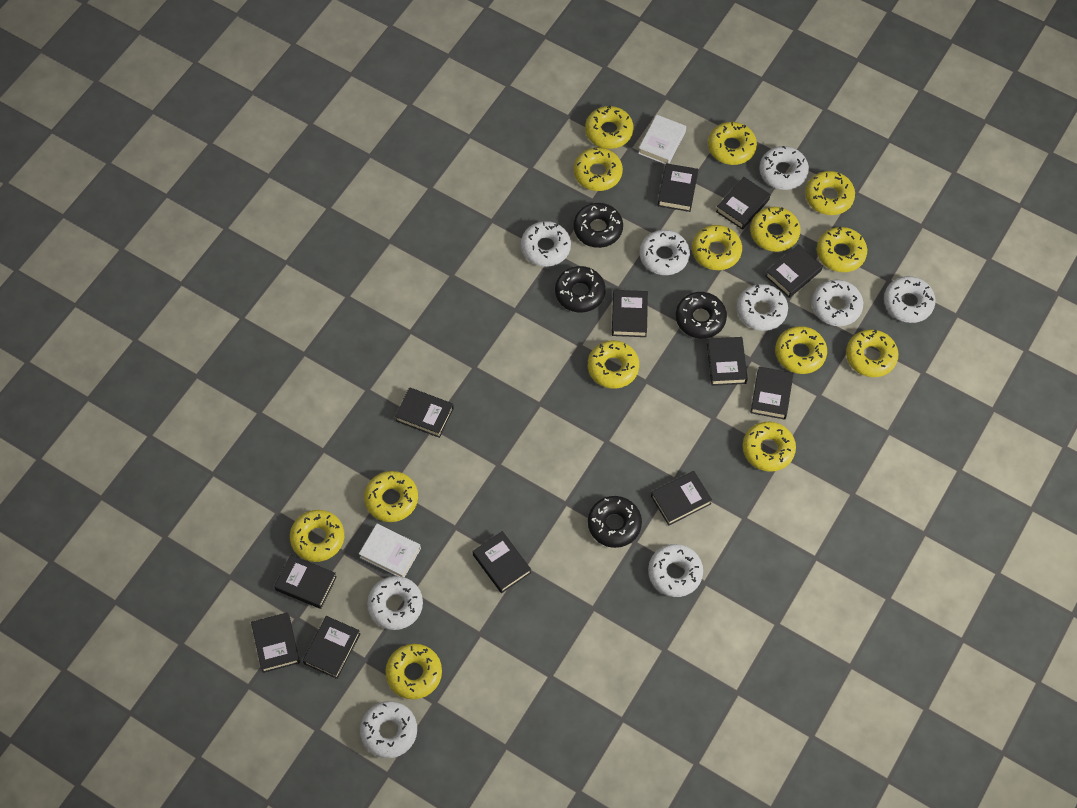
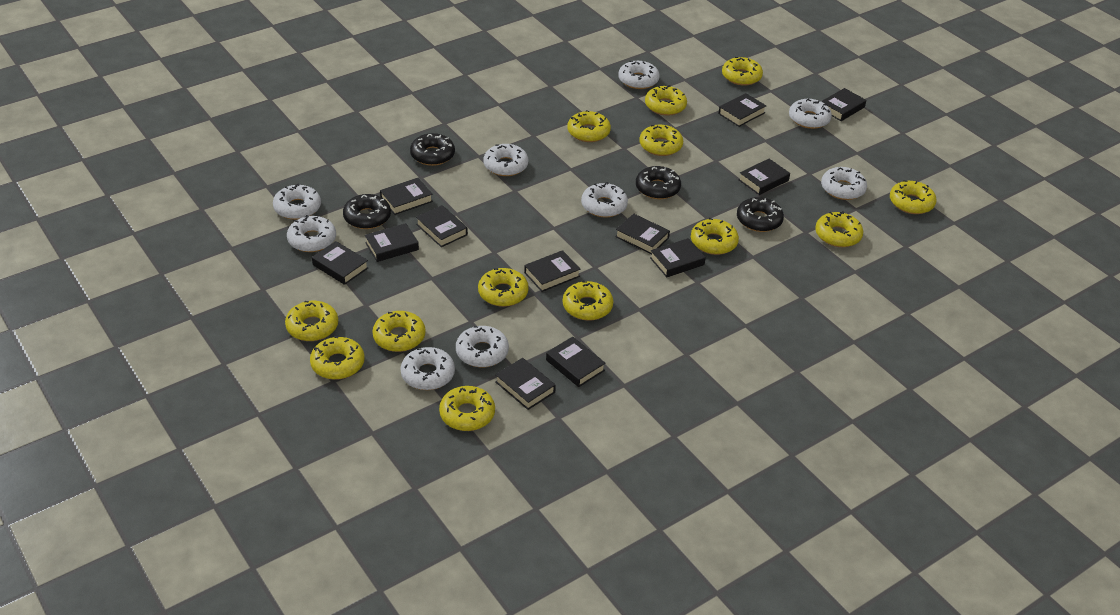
white book: [359,524,421,577] [638,115,686,164] = 2 -> none = 0
yellow donut: [290,510,344,562] [364,471,418,522] [385,644,442,699] [574,147,623,191] [585,105,633,149] [588,341,639,389] [692,225,742,270] [708,122,757,165] [743,422,796,472] [750,207,800,252] [775,326,827,374] [805,171,855,215] [817,227,867,272] [846,329,898,377] = 14 -> [285,301,338,341] [310,336,365,380] [372,311,426,352] [439,386,495,431] [478,268,529,307] [563,281,613,321] [567,110,611,142] [639,125,683,156] [645,85,687,116] [691,218,739,255] [722,57,763,86] [815,211,863,247] [890,180,936,214] = 13

